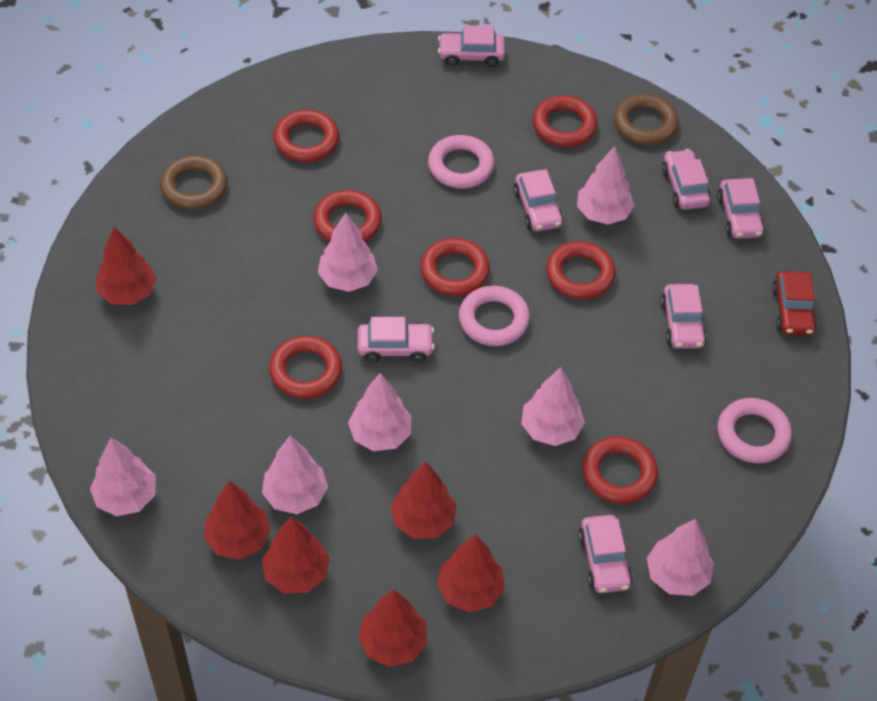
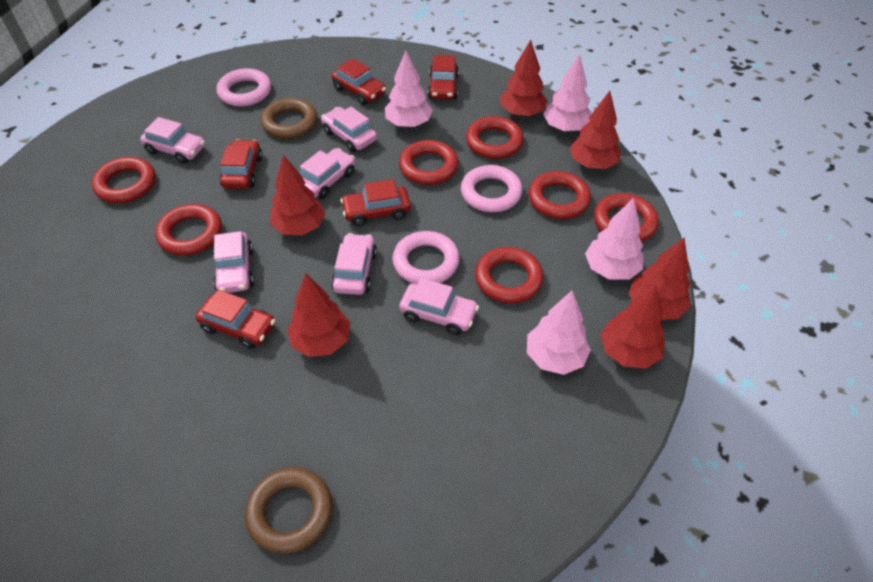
pink car: [357,317,435,363] [438,25,505,67] [513,169,563,231] [578,515,633,593] [660,284,707,349] [662,149,711,210] [717,178,765,239] = 7 -> [140,117,205,164] [213,231,254,293] [300,148,355,199] [321,107,377,152] [331,233,377,295] [399,278,479,335] = 6
pink tree: [90,437,156,516] [262,435,328,514] [318,213,378,292] [348,373,412,451] [521,367,585,446] [577,146,634,225] [647,519,714,596] = 7 -> [385,51,433,128] [527,291,591,375] [543,54,591,132] [585,198,643,280] = 4
red car: [772,271,817,335] = 1 -> [196,290,275,349] [220,139,262,189] [332,58,386,105] [341,179,411,226] [428,55,459,99] = 5

